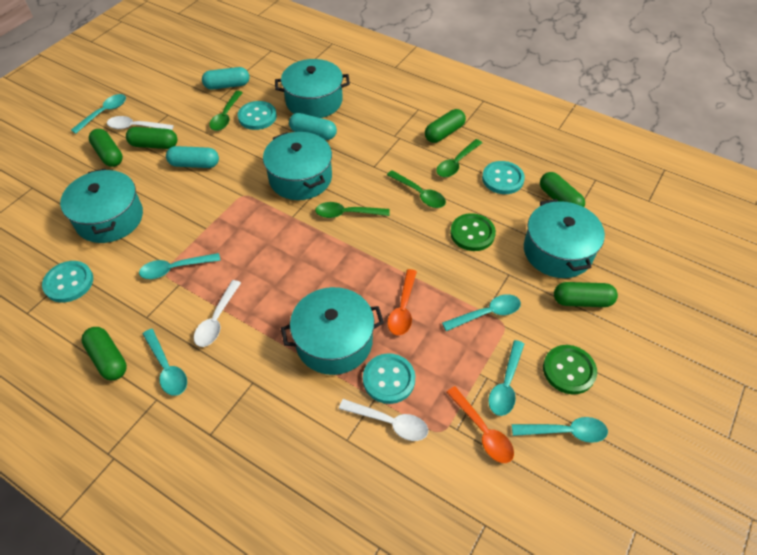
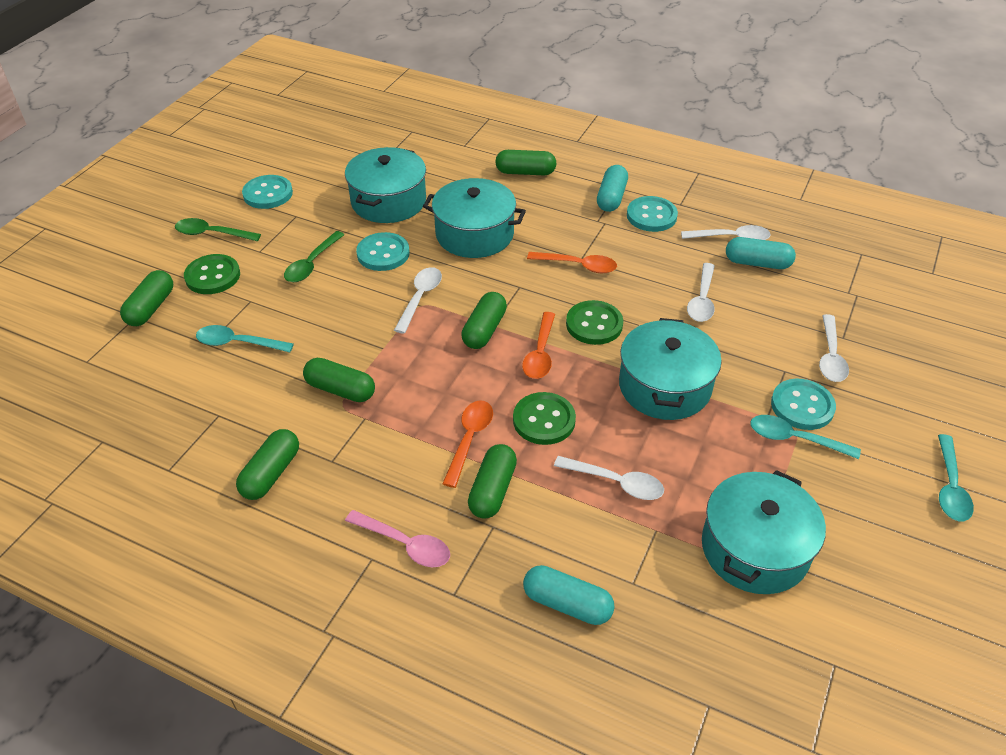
green button: [450,213,496,251] [543,345,597,394] = 2 -> [184,254,240,294] [513,392,576,445] [566,300,623,345] = 3
green spoon: [209,91,243,131] [315,202,390,218] [387,170,446,208] [436,139,482,177] = 4 -> [175,218,261,241] [284,231,345,282] = 2
orange spoon: [387,269,417,335] [446,386,514,463] = 2 -> [442,401,493,488] [522,312,555,379] [527,252,617,273] = 3
pink spoon: none = 0 -> [345,510,450,567] = 1
turquoise pot: [60,168,143,243] [263,132,332,200] [275,59,350,118] [281,287,384,375] [524,199,605,278] = 5 -> [345,147,426,223] [423,178,526,258] [619,318,722,420] [702,470,826,594] = 4
turquoise spoon: [71,94,126,134] [139,253,220,279] [143,329,187,396] [442,294,521,331] [488,340,524,416] [512,417,608,443] = 6 -> [196,325,294,352] [750,415,861,459] [938,434,974,521] = 3
white spoon: [107,116,174,130] [194,280,241,347] [339,399,428,441] = 3 -> [394,267,442,334] [554,456,664,500] [681,225,771,240] [687,263,715,322] [819,314,849,382] = 5

